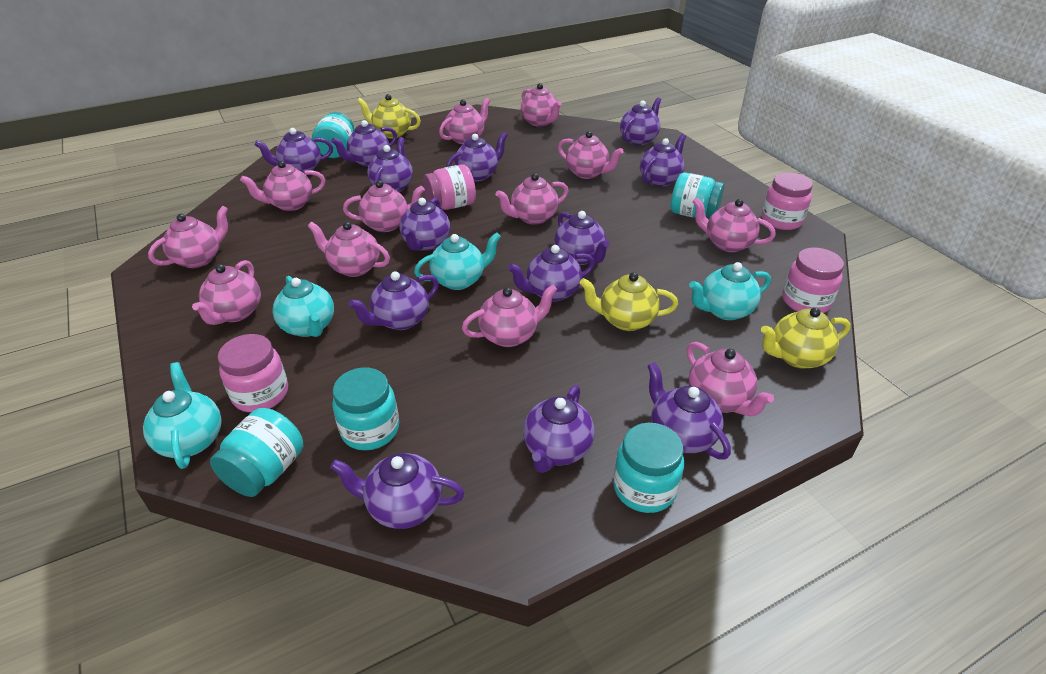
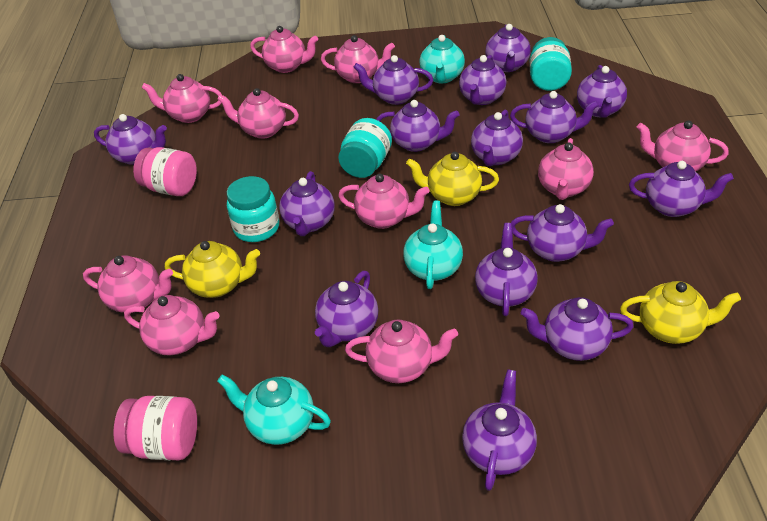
pink jar: [218,334,288,412] [423,164,476,210] [762,172,813,230] [783,248,844,313] = 4 -> [113,396,197,460] [133,147,197,196] = 2
pink teapot: [148,206,228,268] [192,260,261,325] [240,161,325,211] [308,222,390,277] [343,180,425,232] [439,98,490,144] [462,284,557,347] [496,173,569,225] [521,83,562,126] [558,131,624,179] [687,342,774,416] [692,198,775,252] = 12 -> [83,255,173,313] [124,295,220,356] [141,74,222,123] [217,88,299,139] [250,26,318,73] [321,35,395,83] [338,174,430,229] [345,319,458,383] [538,138,594,200] [636,120,729,171] = 10
purple teapot: [255,128,333,174] [330,453,464,529] [331,120,397,167] [349,271,439,330] [367,137,413,192] [400,198,450,251] [446,132,508,182] [508,245,595,302] [523,385,595,473] [554,211,609,265] [620,97,661,145] [640,134,686,187] [647,362,731,460] = 13 -> [94,114,167,165] [279,171,335,236] [315,271,378,347] [353,55,433,105] [376,100,460,152] [459,55,507,105] [462,369,537,491] [471,110,523,166] [475,223,538,316] [485,24,531,72] [510,91,599,143] [511,204,614,262] [521,297,634,361] [577,65,627,118] [629,161,734,217] = 15
turquoise jar: [210,408,303,497] [312,112,354,158] [332,367,399,450] [613,423,684,513] [671,172,724,218] = 5 -> [227,176,279,242] [338,118,392,178] [529,37,572,91] = 3
turquoise teapot: [143,362,221,469] [273,276,334,337] [414,232,501,290] [689,262,771,320] = 4 -> [217,375,331,445] [403,201,463,289] [419,35,465,83] = 3

